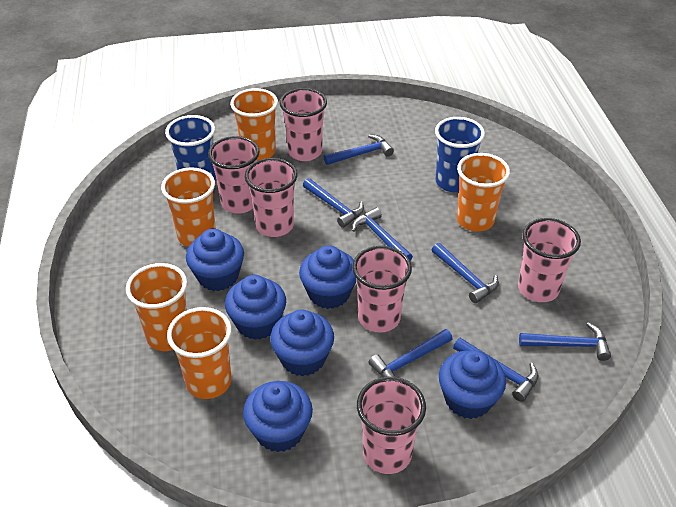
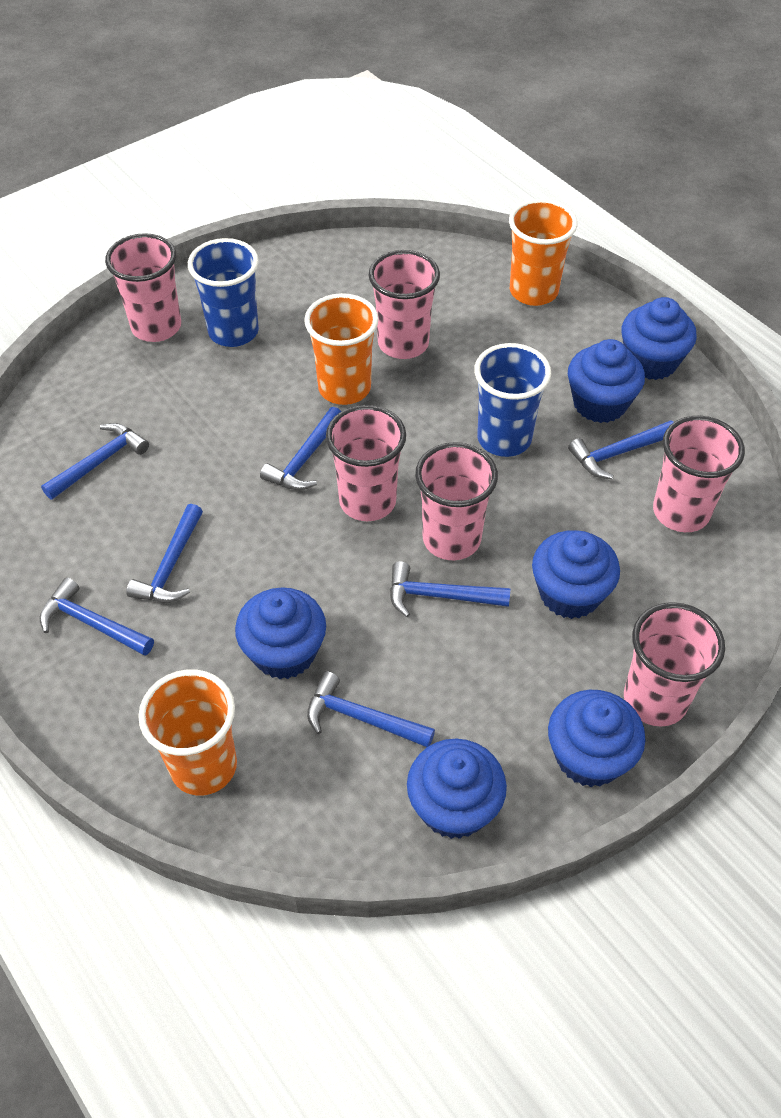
orange cup: [126,263,187,351] [161,167,216,247] [167,307,232,399] [230,88,278,161] [457,153,510,232] = 5 -> [138,670,237,795] [304,293,379,405] [509,199,577,306] = 3

